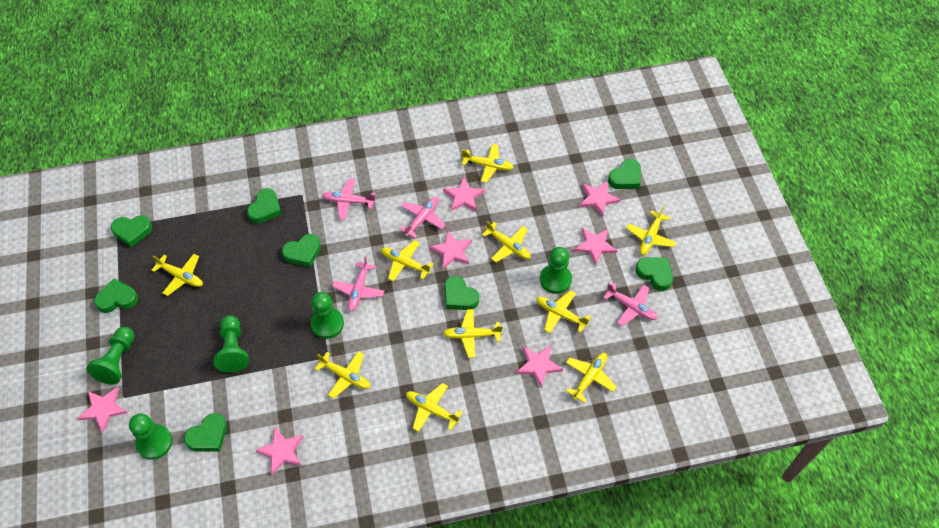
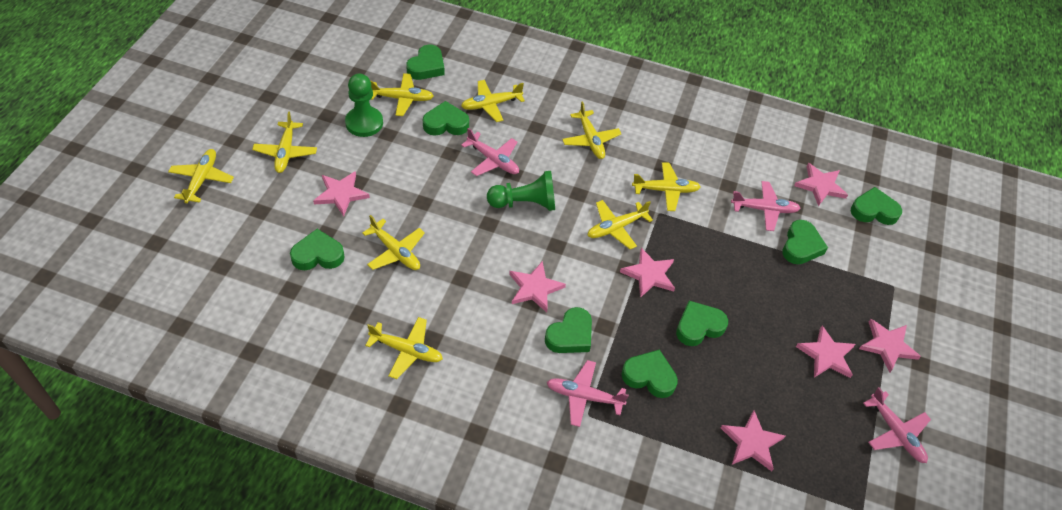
green pawn: [86,327,135,385] [129,413,172,460] [214,315,249,373] [310,292,344,339] [540,247,572,294] = 5 -> [345,74,383,137] [487,171,555,211] = 2
yellow plane: [151,254,203,296] [315,351,370,399] [381,240,433,282] [406,383,463,432] [443,309,503,358] [461,144,514,183] [482,221,531,262] [536,290,591,333] [566,353,617,403] [626,206,676,255] = 10 -> [168,149,234,203] [252,112,317,173] [362,215,425,270] [365,317,443,379] [370,73,434,116] [461,80,525,122] [562,101,621,159] [587,200,653,249] [632,162,701,211] = 9

